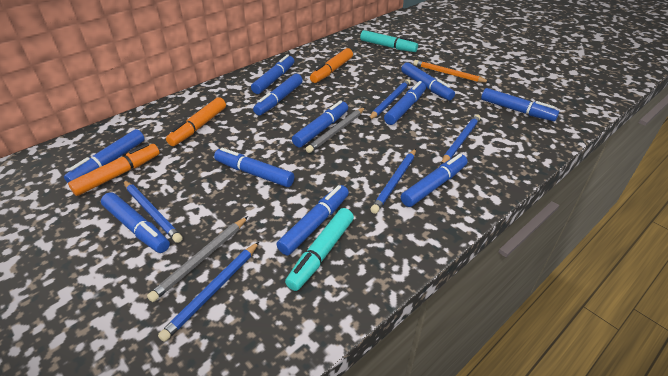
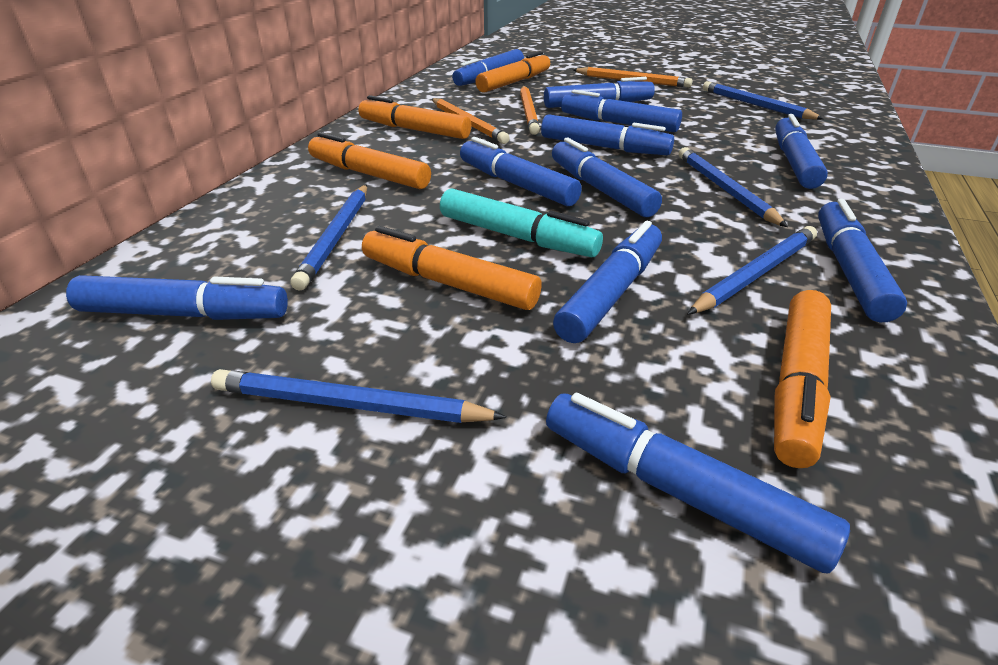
grey pencil: [147,216,248,302] [306,107,365,153] = 2 -> none = 0
orange marker: [68,143,160,196] [166,97,226,146] [310,48,353,83] = 3 -> [308,132,431,189] [358,95,471,139] [362,226,542,310] [475,51,550,92] [774,290,831,468] = 5
orange pencil: [413,60,489,83] = 1 -> [432,98,510,144] [520,86,540,135] [573,67,693,87] = 3
turquoise marker: [285,208,354,291] [360,30,418,52] = 2 -> [440,189,603,257] = 1

